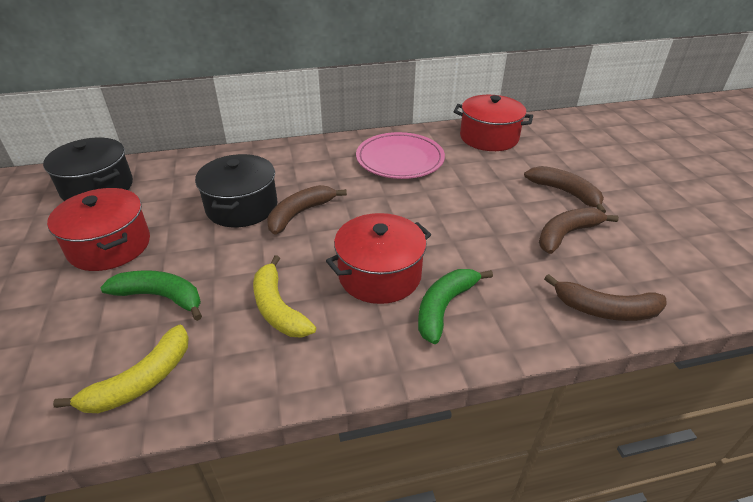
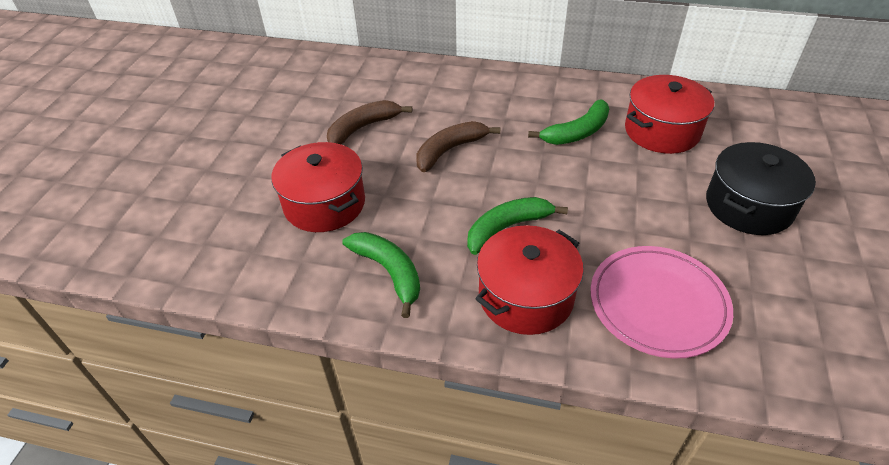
black pot: [43,138,133,201] [195,154,277,227] = 2 -> [706,142,816,235] = 1
brown banana: [267,185,347,234] [524,166,606,213] [539,208,619,254] [544,274,667,321] = 4 -> [327,100,412,145] [416,121,500,172] = 2
green banana: [100,270,202,321] [418,269,493,344] = 2 -> [342,232,420,318] [467,197,568,255] [528,100,609,145] = 3
yellow banana: [53,325,189,413] [253,255,316,338] = 2 -> none = 0

